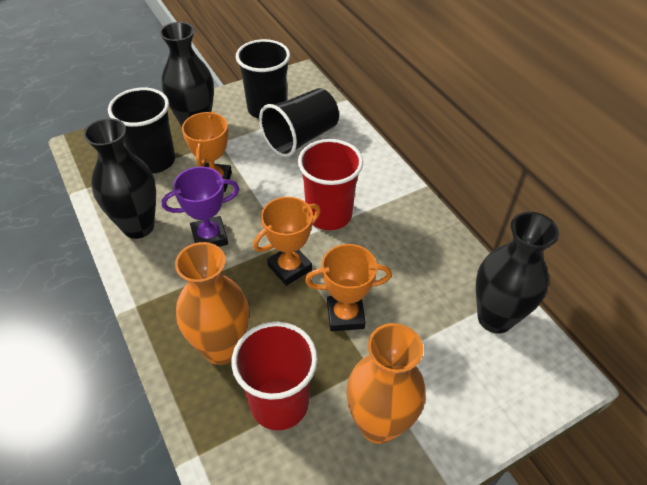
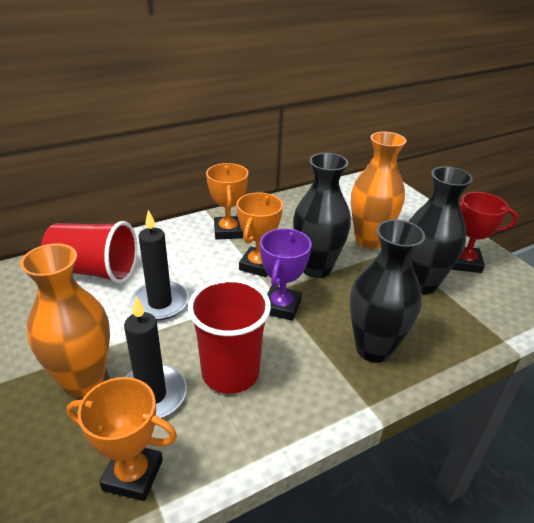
black candle: none = 0 -> [124,297,187,418] [130,210,189,320] = 2
black cup: [108,87,175,174] [236,39,290,119] [259,88,339,157] = 3 -> none = 0
red trophy: none = 0 -> [452,192,518,273] = 1

